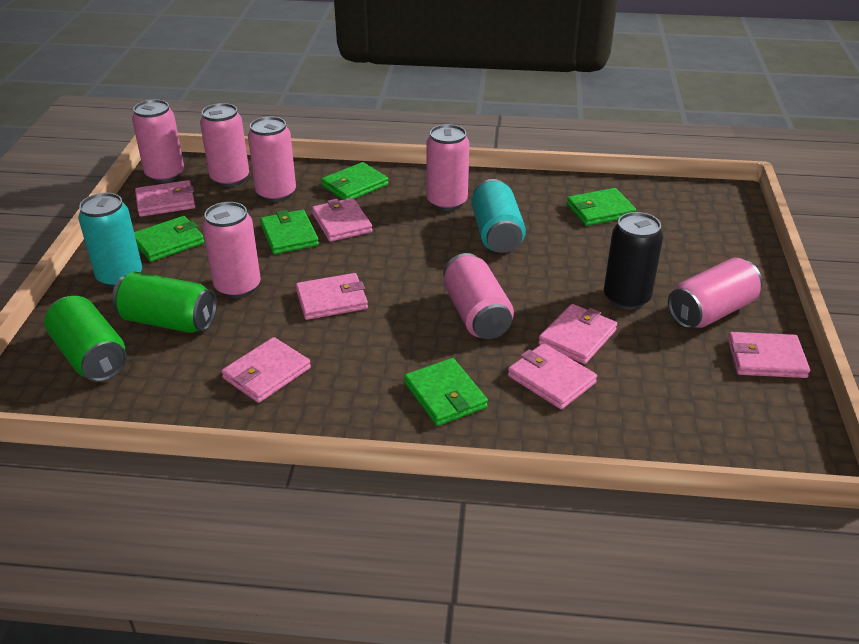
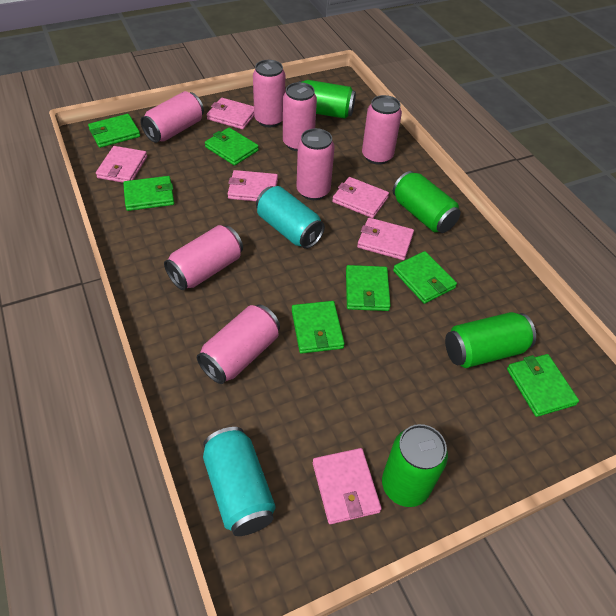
black can: [604,212,663,310] = 1 -> none = 0
green can: [44,296,127,382] [112,272,217,333] = 2 -> [299,80,356,119] [382,424,448,507] [393,171,461,233] [445,312,536,368] = 4
green wallet: [134,216,204,262] [260,210,319,254] [321,162,388,200] [404,358,488,426] [567,188,636,226] = 5 -> [88,114,140,148] [123,176,174,211] [205,128,259,166] [292,301,345,354] [346,265,391,311] [393,251,457,304] [507,354,579,417] = 7
pink wallet: [135,180,195,217] [221,337,311,403] [296,273,368,320] [312,198,372,242] [508,343,597,409] [538,304,617,364] [728,332,810,378] = 7 -> [96,146,147,183] [207,98,254,130] [228,170,278,201] [313,448,382,524] [332,177,389,218] [357,218,414,260] = 6

